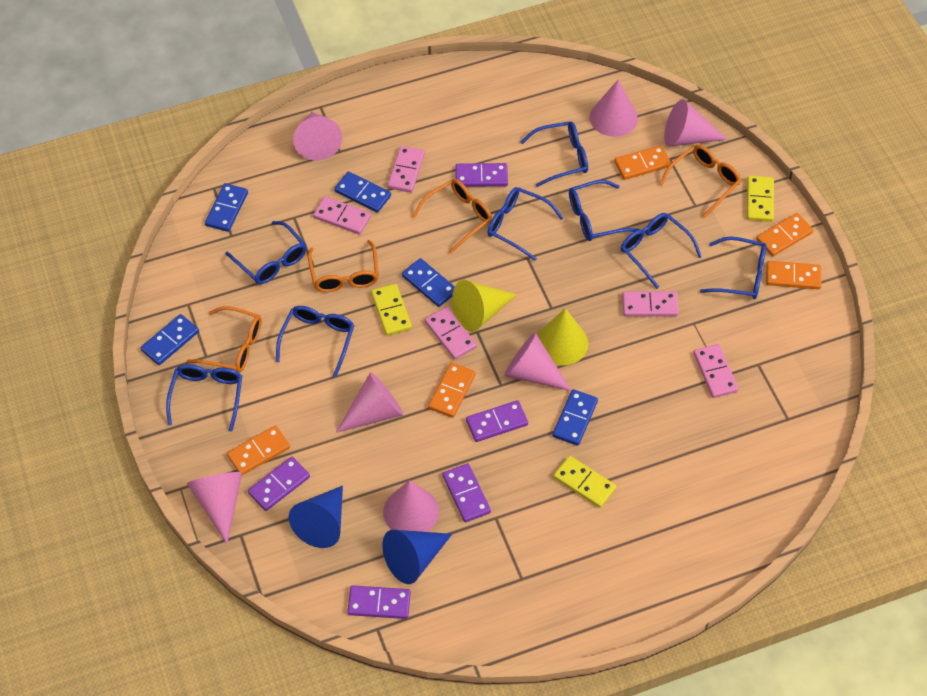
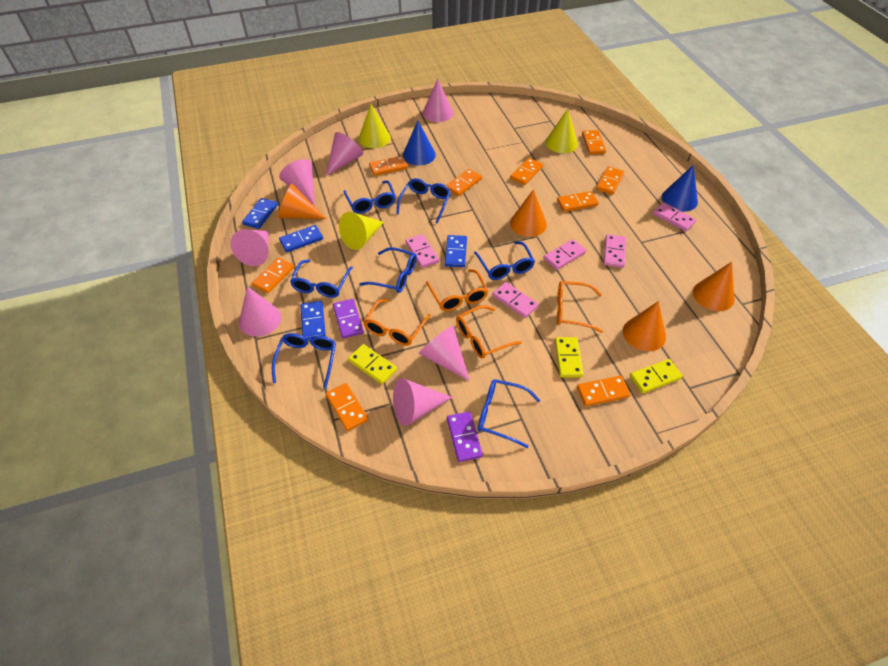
blue domino: [141,314,199,365] [205,183,248,232] [334,172,391,213] [402,258,455,307] [553,389,598,446] = 5 -> [242,198,278,229] [279,225,323,252] [300,301,326,338] [445,235,467,267] = 4
blue glasses: [166,364,242,431] [225,221,306,284] [276,306,354,377] [487,187,563,261] [521,121,588,187] [569,180,640,241] [621,213,702,289] [700,236,766,299] = 8 -> [272,333,336,388] [290,259,353,298] [343,180,396,214] [359,247,417,293] [396,178,451,224] [474,241,535,280] [478,379,540,448] = 7
orange cone: none = 0 -> [278,184,327,219] [510,189,547,237] [623,301,666,351] [693,262,735,311] = 4
orange domino: [227,426,290,475] [428,362,476,418] [615,145,671,180] [756,213,813,256] [766,261,821,289] = 5 -> [252,257,294,293] [326,383,369,431] [369,156,408,176] [446,169,482,196] [510,158,543,185] [557,191,599,212] [577,376,631,406] [582,130,606,154] [596,166,624,195] = 9
purple domino: [248,457,310,511] [347,585,411,619] [443,463,491,522] [455,163,508,187] [466,400,528,442] = 5 -> [333,299,364,339] [447,412,483,462] = 2
yellow cone: [452,280,517,332] [537,308,588,365] = 2 -> [339,212,384,250] [359,104,391,148] [545,109,578,153] = 3

